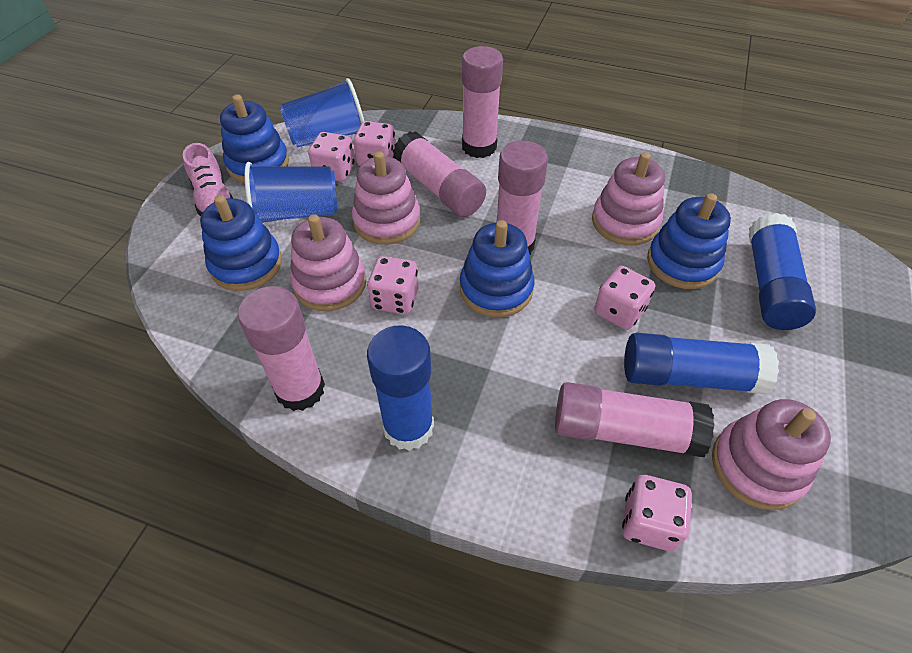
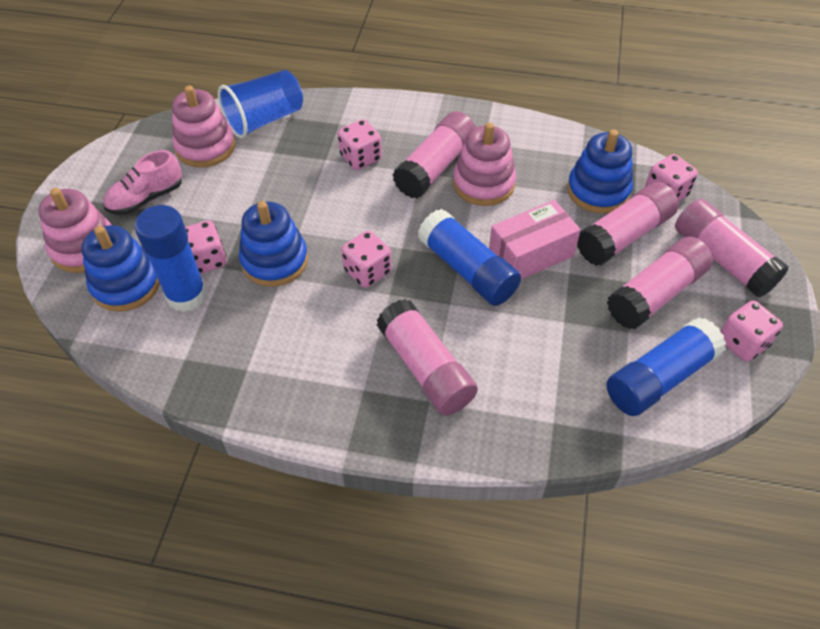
blue cup: [245,162,338,223] [280,78,364,148] = 2 -> [218,70,303,139] = 1
blue stacking toy: [200,195,282,291] [220,94,289,183] [460,220,535,317] [647,193,731,289] = 4 -> [81,225,160,312] [239,201,308,287] [567,130,633,213] = 3
pink box: none = 0 -> [489,200,581,279] = 1
pink stacking toy: [290,214,367,311] [352,151,421,245] [592,152,665,246] [712,399,831,510] = 4 -> [38,188,112,273] [172,86,235,168] [453,122,516,206] = 3

